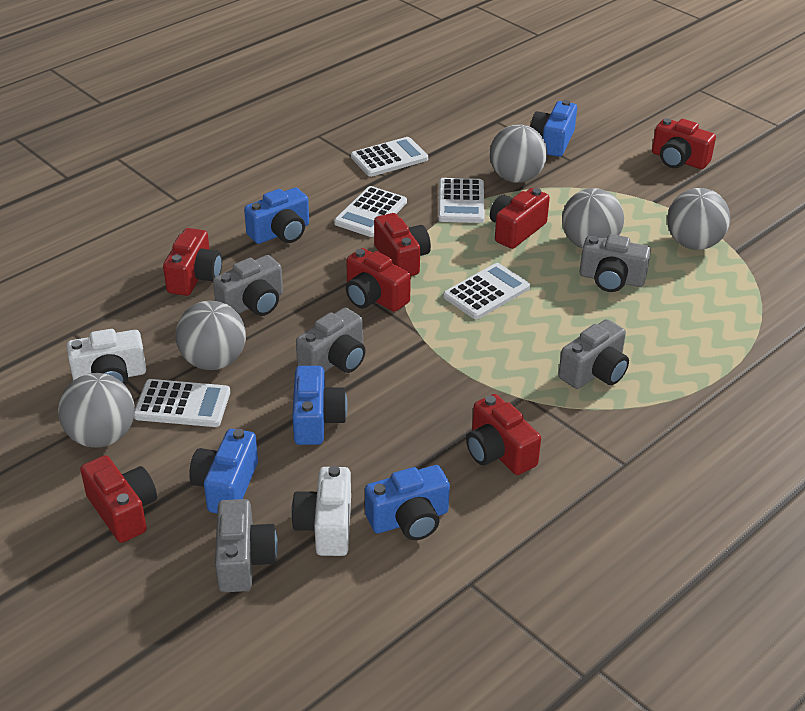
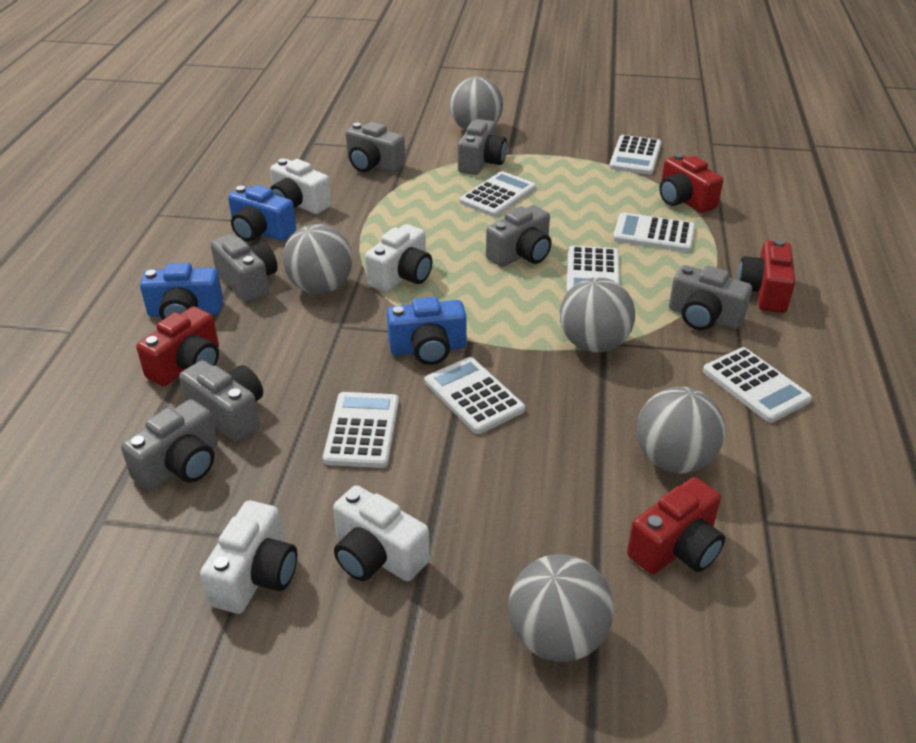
blue camera: [189,429,258,513] [244,188,309,244] [292,366,348,445] [365,465,450,540] [530,100,577,157] = 5 -> [140,263,223,320] [228,185,296,242] [387,297,467,365] = 3
grey camera: [213,255,283,316] [215,499,278,592] [296,308,366,373] [558,319,629,389] [579,234,651,292] = 5 -> [121,399,218,491] [179,360,263,442] [210,234,278,303] [346,122,405,172] [458,119,507,175] [486,205,552,267] [669,265,752,330] = 7
red camera: [80,455,157,543] [163,228,222,296] [346,248,411,312] [374,213,431,276] [466,394,541,475] [490,188,550,249] [652,118,716,169] = 7 -> [136,307,219,386] [627,477,725,574] [659,153,723,213] [737,239,795,313] = 4
white calculator: [134,379,230,427] [334,186,407,237] [351,137,428,177] [438,178,485,223] [443,263,530,319] = 5 -> [323,392,399,468] [425,357,525,434] [460,171,536,217] [566,246,620,293] [609,135,661,175] [613,213,695,252] [703,347,812,423] = 7
white camera: [67,329,146,385] [291,466,351,556] = 2 -> [200,500,297,614] [270,158,332,214] [333,485,430,581] [365,224,433,292] = 4

